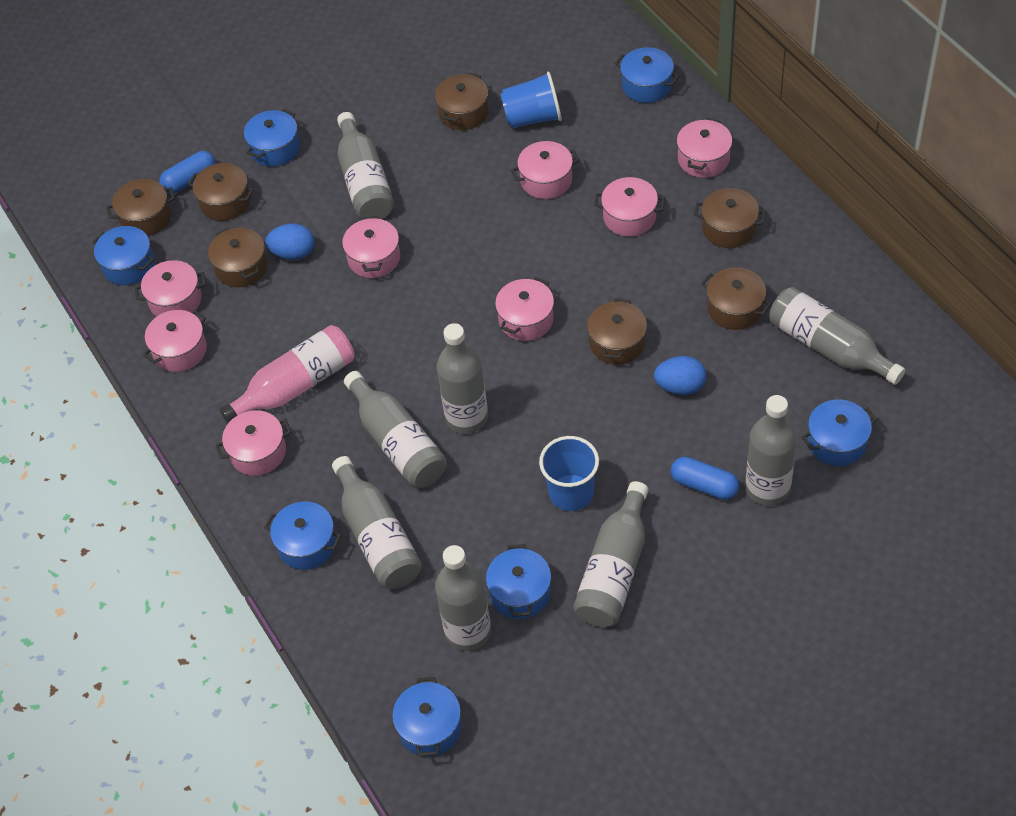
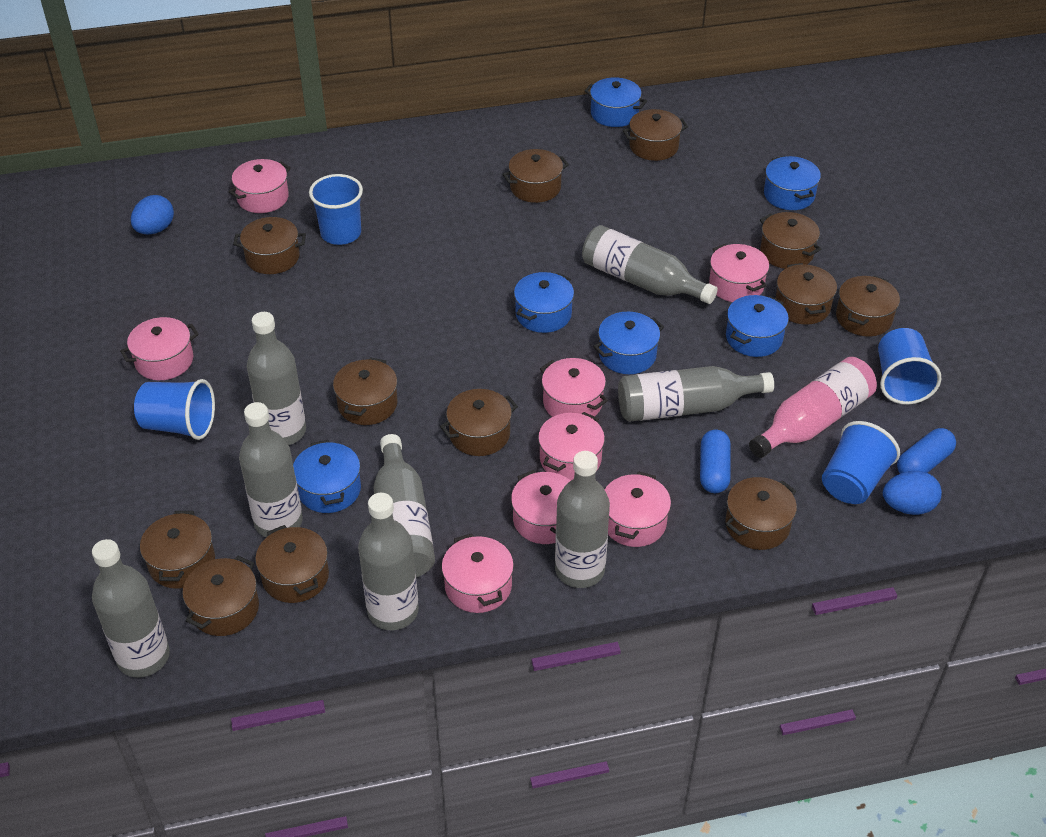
blue cup: [500,72,562,128] [539,436,599,511] = 2 -> [134,379,215,440] [309,174,363,245] [822,421,900,504] [878,328,941,405] = 4
blue pot: [92,226,154,285] [244,109,300,167] [264,502,342,570] [392,677,462,756] [486,544,551,619] [615,47,679,103] [802,400,877,466] = 7 -> [293,440,361,513] [514,272,574,333] [584,77,647,127] [593,312,664,374] [726,295,789,357] [764,156,821,210] = 6
brown pot: [106,179,175,236] [188,163,254,221] [208,227,268,287] [435,73,489,130] [587,298,647,365] [694,188,766,248] [701,267,772,330] = 7 -> [140,511,215,589] [183,556,259,636] [233,217,306,274] [255,525,329,603] [333,357,397,425] [440,389,518,456] [502,149,569,203] [623,109,688,161] [725,477,797,550] [760,212,821,269] [775,263,837,325] [836,275,900,337] = 12

